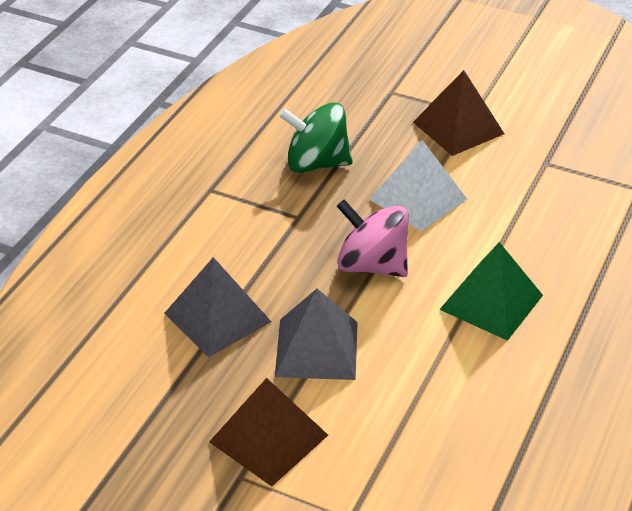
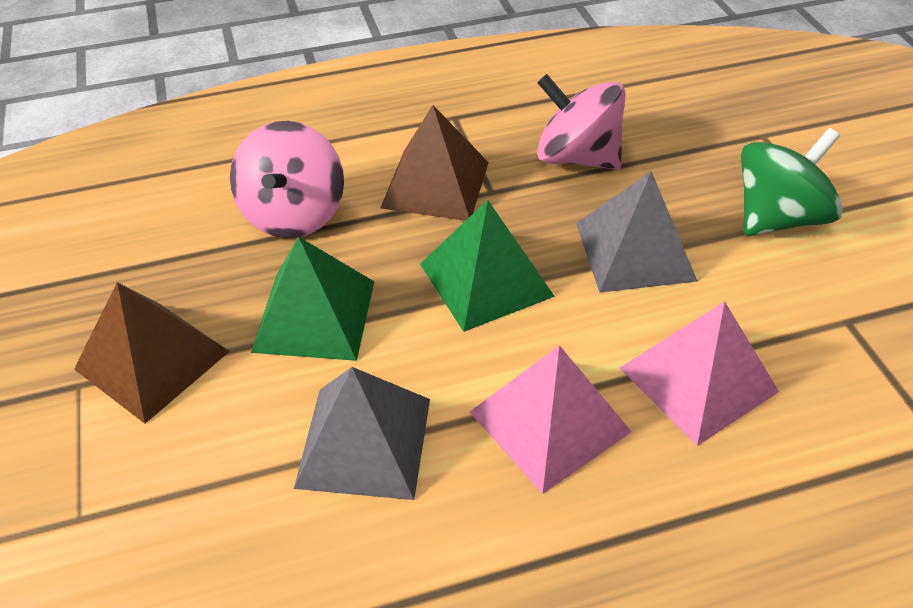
green pyramid: [439,242,543,341] = 1 -> [251,237,374,361] [420,200,555,332] = 2
pink pyramid: none = 0 -> [470,345,632,494] [620,301,779,446] = 2
pink spinning top: [337,199,409,277] = 1 -> [230,121,344,238] [537,74,626,170] = 2
white pyramid: [369,140,467,231] = 1 -> none = 0

